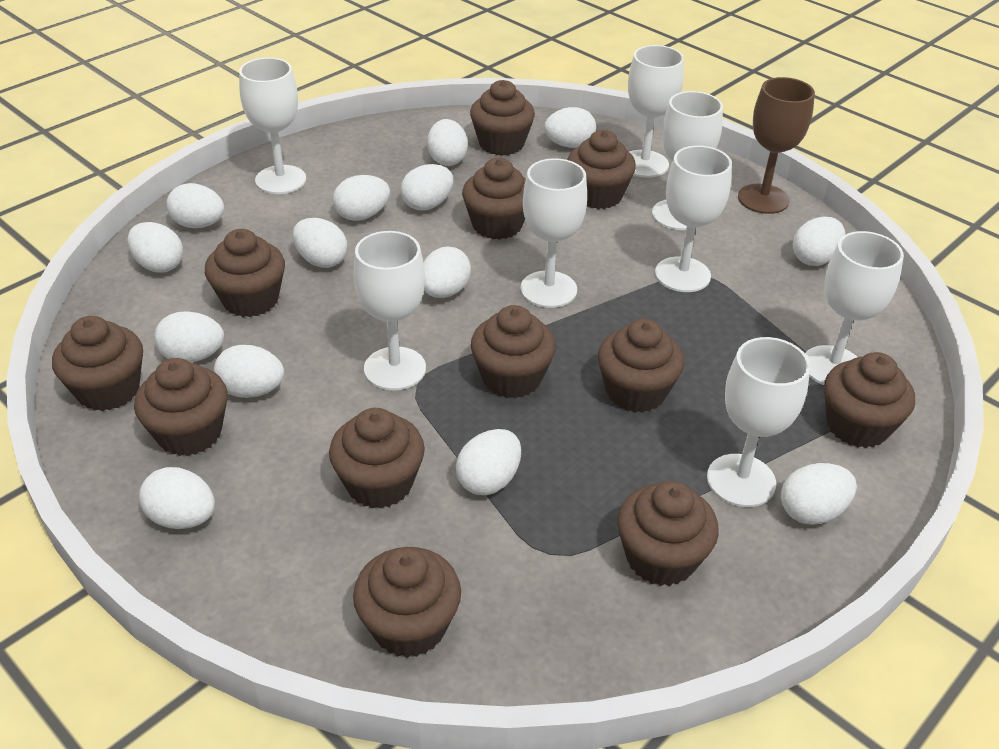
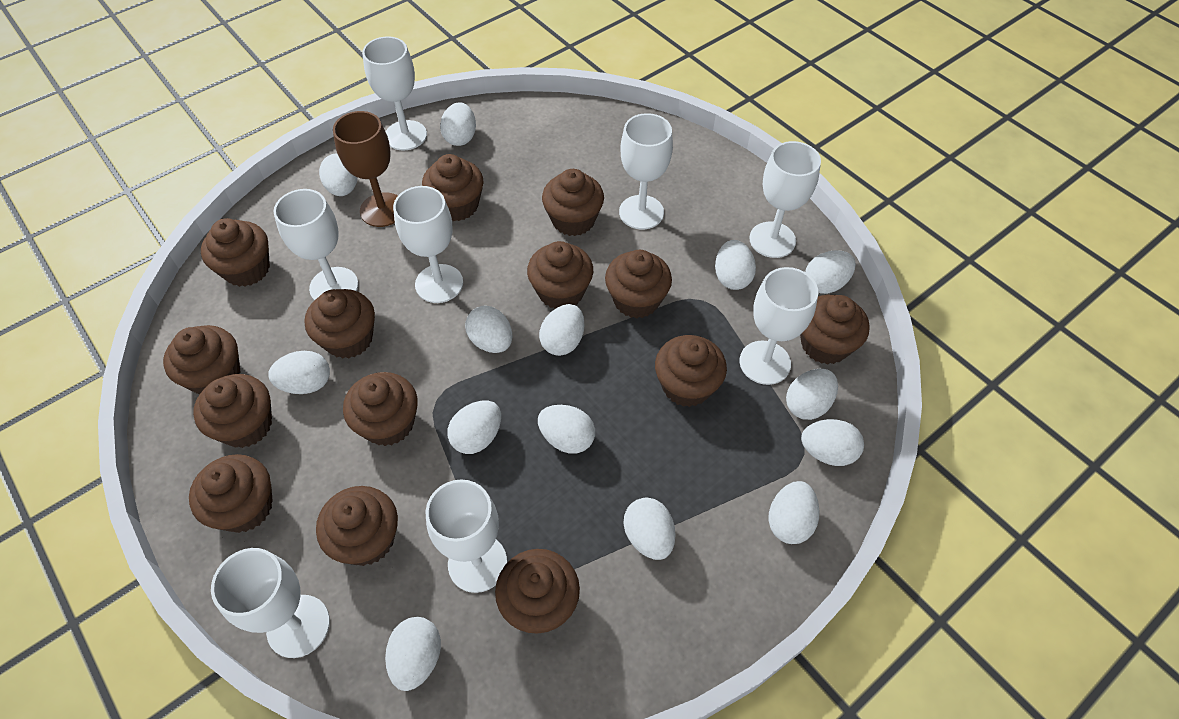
brown cupcake: [52,316,143,411] [134,358,228,456] [205,229,285,317] [329,408,425,509] [353,547,461,658] [462,158,526,240] [470,80,535,156] [471,305,556,399] [567,130,636,209] [598,319,684,413] [617,481,719,586] [824,352,915,448] = 12 -> [163,325,241,394] [189,454,273,533] [193,374,272,448] [201,218,270,287] [304,289,375,359] [316,486,398,566] [343,372,418,446] [422,154,483,221] [495,549,580,634] [527,241,593,309] [542,169,604,236] [605,250,672,319] [655,335,727,407] [800,295,870,365] = 14

